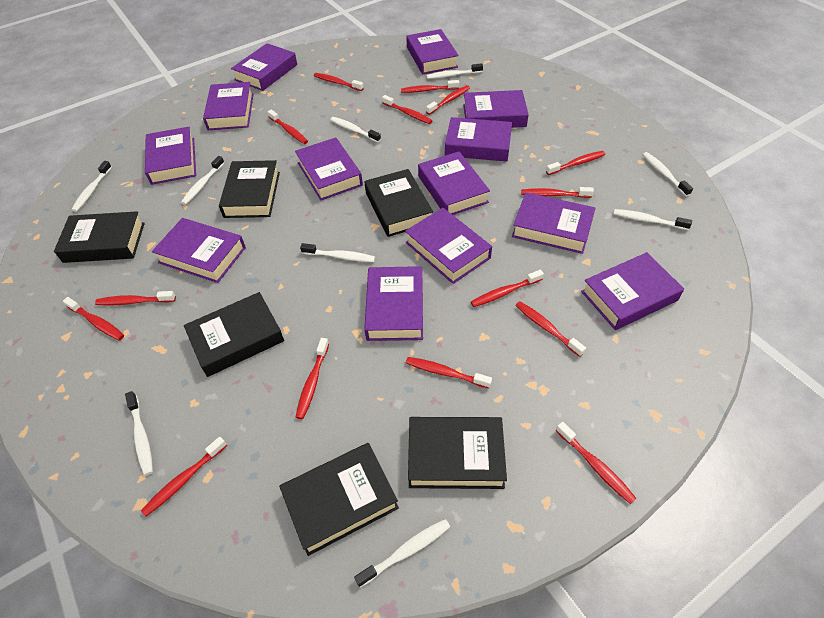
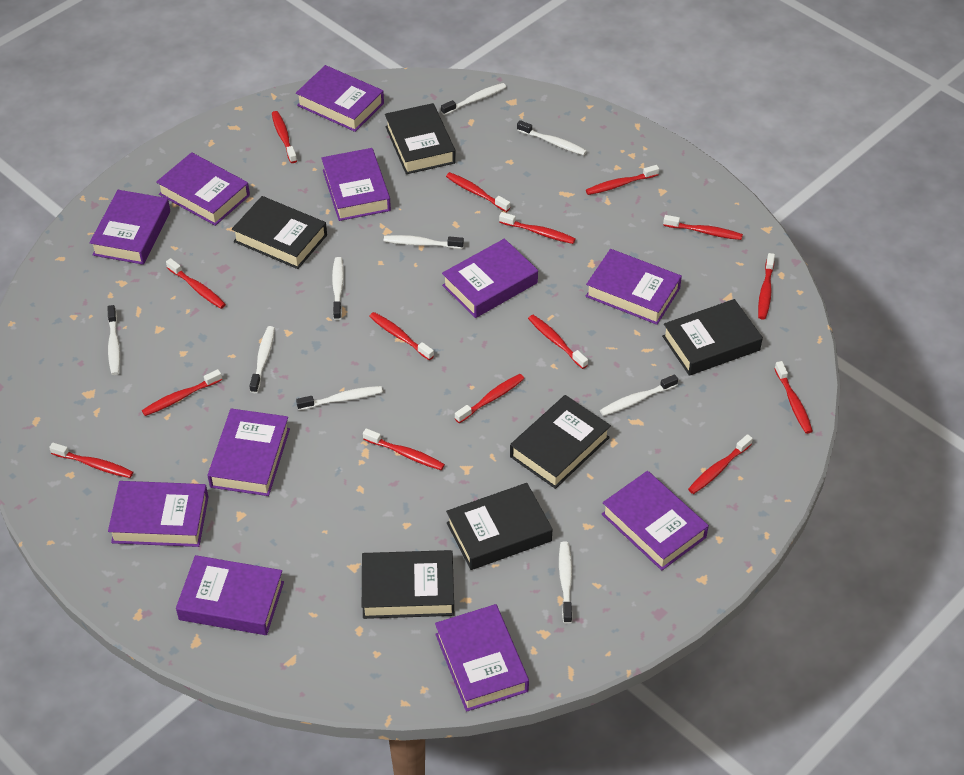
purple book: [145,127,196,185] [152,218,246,283] [203,82,253,130] [231,43,297,91] [295,137,363,200] [364,266,423,341] [405,208,492,284] [406,29,459,74] [418,151,490,215] [445,117,512,162] [463,90,529,128] [512,192,595,254] [581,252,684,330] = 13 -> [90,190,170,265] [108,481,209,547] [156,152,250,226] [176,555,284,635] [208,408,290,496] [296,65,384,132] [321,148,391,221] [435,604,529,712] [442,239,538,318] [586,249,682,325] [602,471,709,571] = 11

